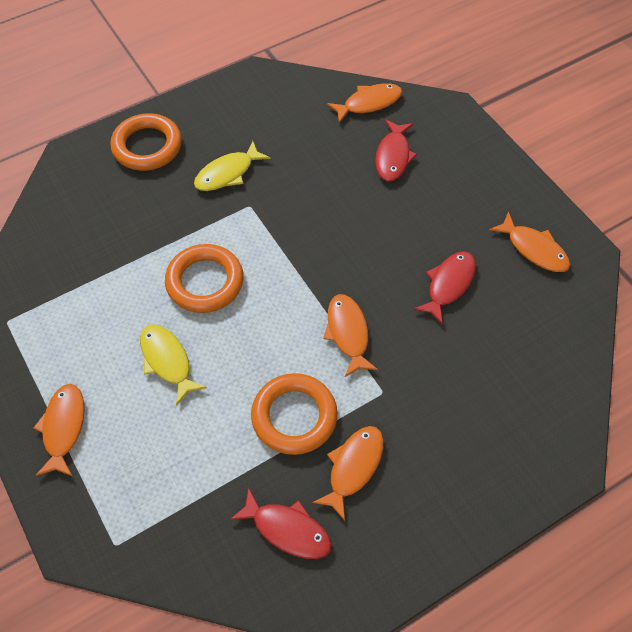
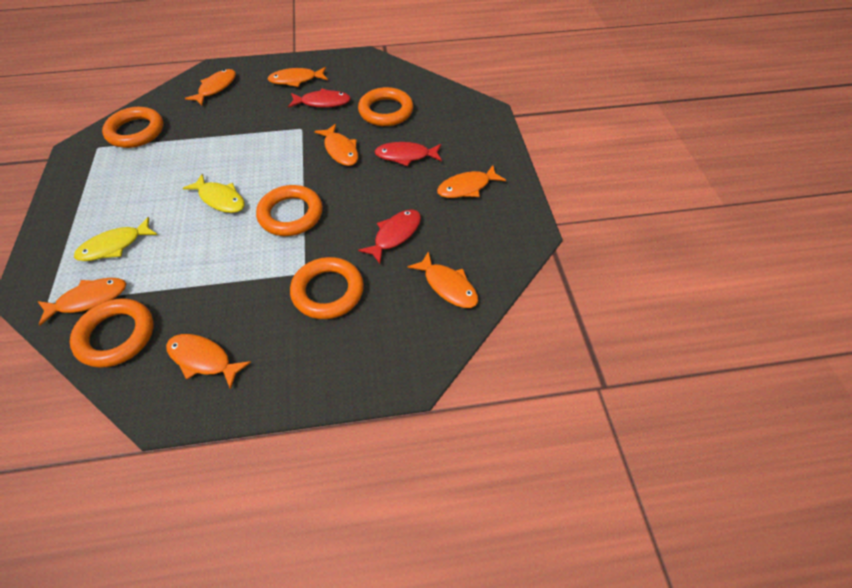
orange fish: [33,384,85,476] [312,426,384,521] [323,294,378,377] [327,83,402,123] [489,212,570,272] = 5 -> [37,278,126,326] [166,334,251,390] [185,69,236,105] [268,67,328,87] [314,124,358,166] [408,251,478,308] [437,165,506,198] = 7
orange ring: [110,113,182,171] [165,244,244,313] [251,373,338,455] = 3 -> [70,298,154,368] [102,107,164,148] [256,185,323,236] [290,257,364,319] [358,87,413,126] = 5

